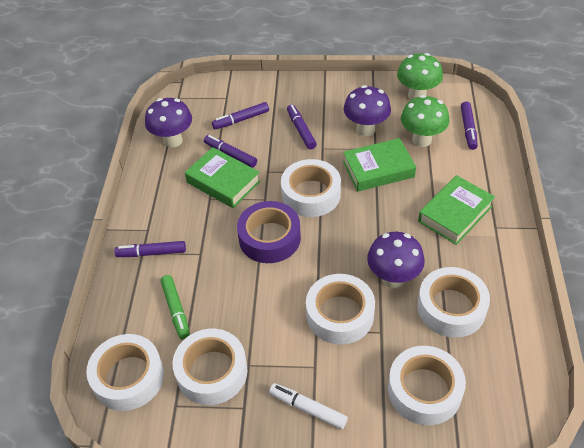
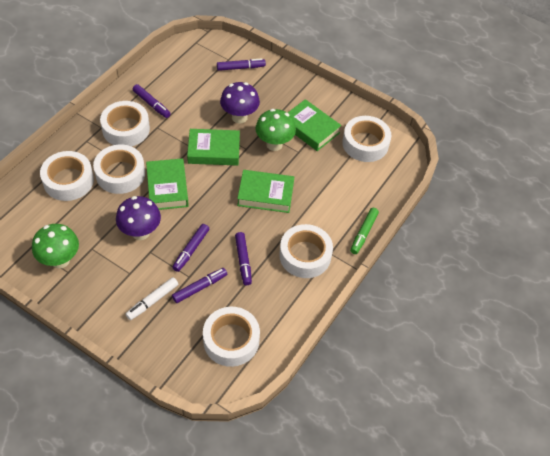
green book: [185,147,261,208] [343,138,416,192] [418,175,495,245] = 3 -> [146,158,189,210] [187,129,240,166] [237,170,294,213] [288,99,341,151] = 4
purple mushroom: [145,98,192,148] [344,85,391,136] [367,232,425,288] = 3 -> [116,196,161,240] [220,82,260,124] = 2
purple tape: [237,201,301,263] = 1 -> none = 0

